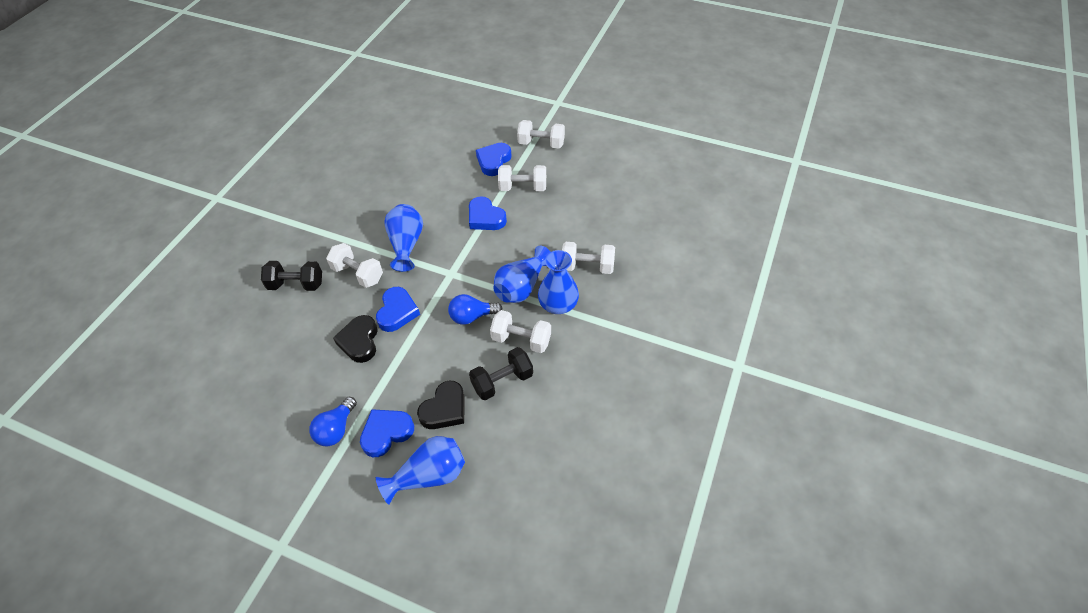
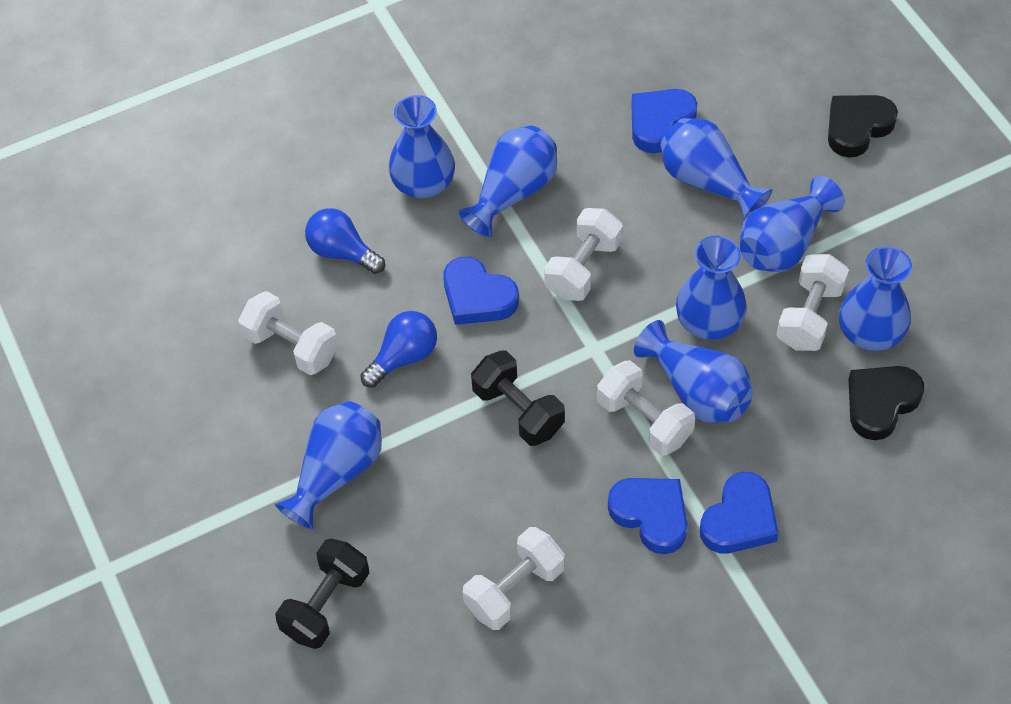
blue vase: [376,436,465,504] [384,204,423,272] [494,246,551,303] [538,250,579,314] = 4 -> [275,401,382,530] [389,95,455,198] [458,126,557,237] [634,320,753,423] [660,118,772,220] [676,236,747,340] [740,176,844,272] [839,246,912,351] = 8

